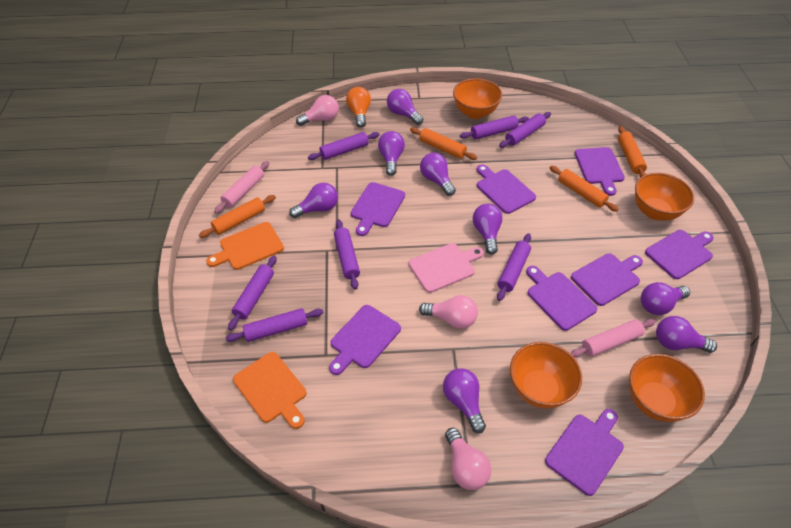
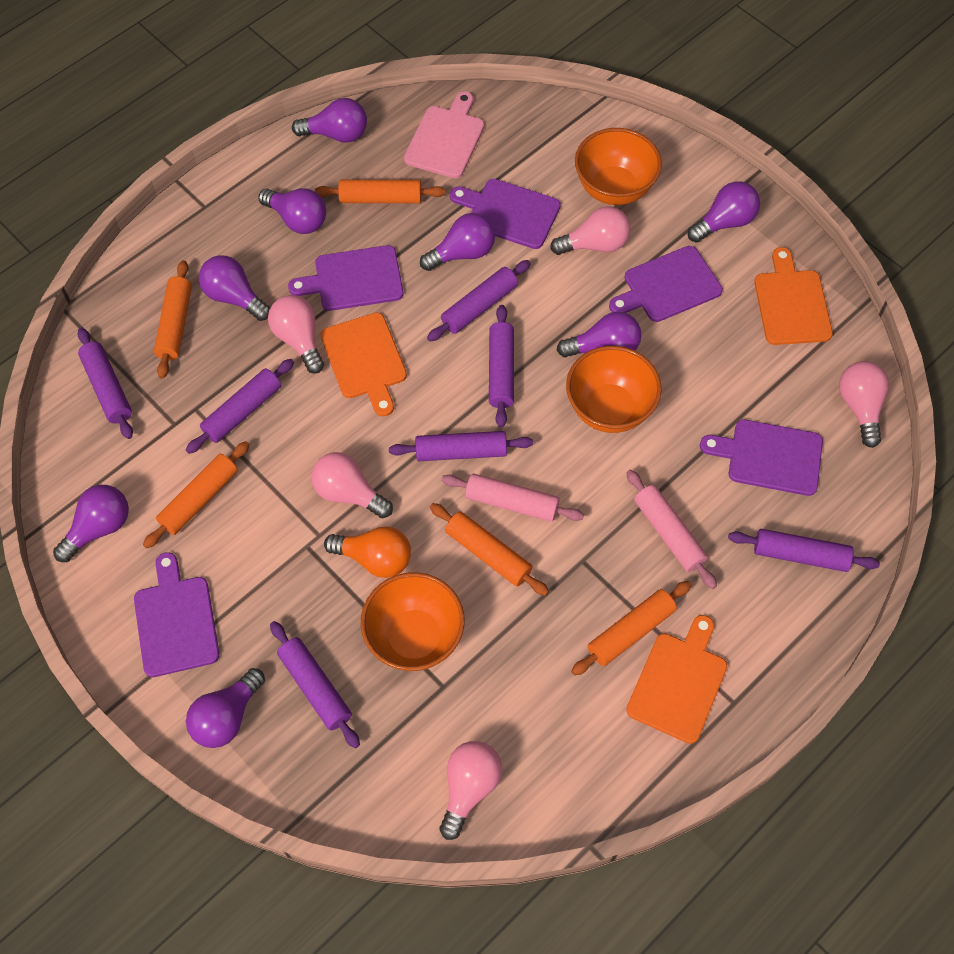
orange bowl: [453,78,502,119] [510,342,582,409] [629,354,705,422] [635,173,694,221] = 4 -> [361,572,465,671] [566,346,662,433] [575,128,662,205] = 3
orange cutting board: [206,222,284,270] [233,352,306,429] = 2 -> [321,313,407,417] [626,615,727,744] [754,247,833,345] = 3
orange rolling pin: [199,195,276,238] [410,127,477,160] [550,166,619,212] [618,126,647,178] = 4 -> [143,441,250,549] [154,260,192,379] [315,180,445,203] [430,503,549,596] [571,581,692,675] = 5
pink light bulb: [296,95,339,126] [419,295,478,329] [445,428,492,490] = 3 -> [268,295,324,374] [311,452,393,518] [439,741,502,840] [550,206,631,255] [839,361,889,448] = 5
purple cutting board: [329,305,401,375] [351,182,405,236] [477,165,536,214] [526,266,597,331] [545,409,624,496] [571,253,643,306] [575,147,625,196] [645,230,714,279] = 8 -> [134,552,220,677] [288,245,403,311] [450,179,561,249] [609,246,723,322] [700,420,823,496] = 5

